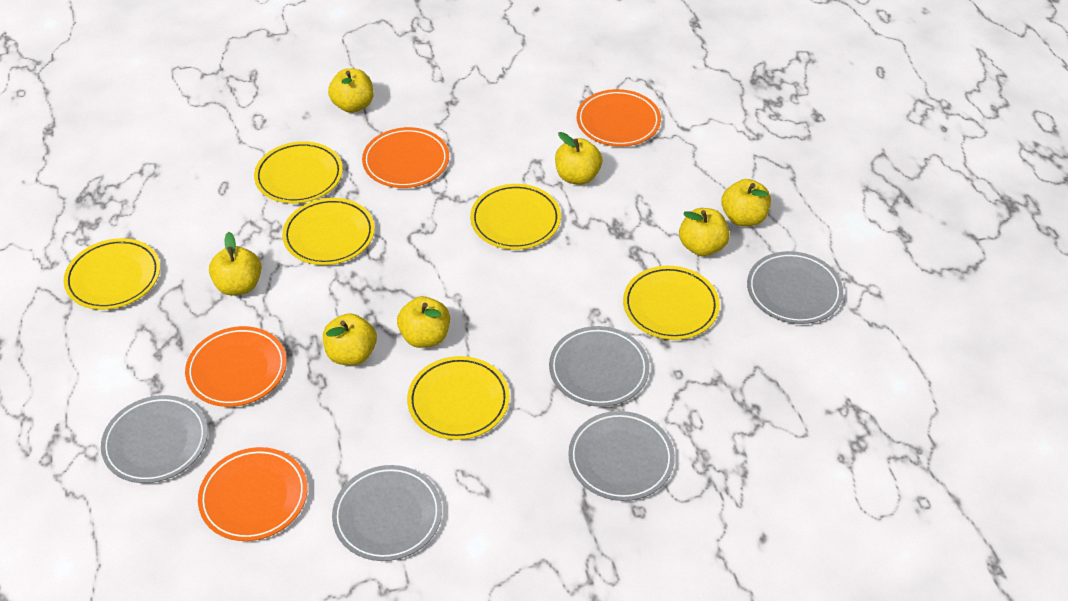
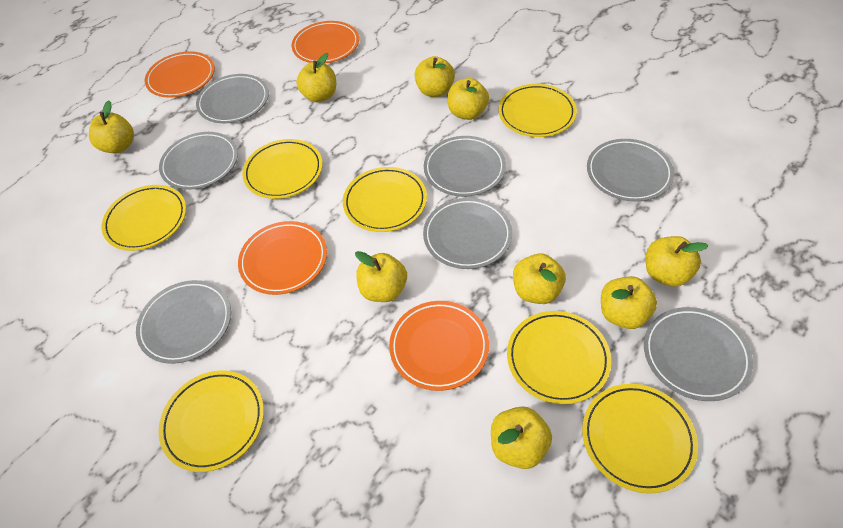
grey plate: [101,395,208,483] [332,465,442,561] [549,326,649,407] [568,411,675,501] [747,251,843,324] = 5 -> [136,280,231,364] [159,132,238,190] [196,74,269,123] [423,198,512,269] [424,136,506,197] [587,139,674,202] [644,307,753,401] = 7
yellow apple: [209,232,261,296] [323,313,377,365] [328,68,374,113] [397,296,450,348] [555,132,602,185] [679,208,730,256] [722,179,771,226] = 7 -> [89,100,134,153] [296,53,336,102] [355,251,407,302] [414,56,455,97] [448,78,489,120] [491,406,552,469] [513,254,566,304] [601,276,657,329] [646,236,708,287] = 9
yellow plate: [64,238,160,310] [254,141,343,203] [282,198,375,265] [407,356,510,440] [470,184,561,250] [623,266,720,340] = 6 -> [101,185,186,251] [158,370,264,472] [242,139,322,199] [343,167,427,232] [498,84,577,137] [507,311,611,404] [582,384,698,494] = 7

